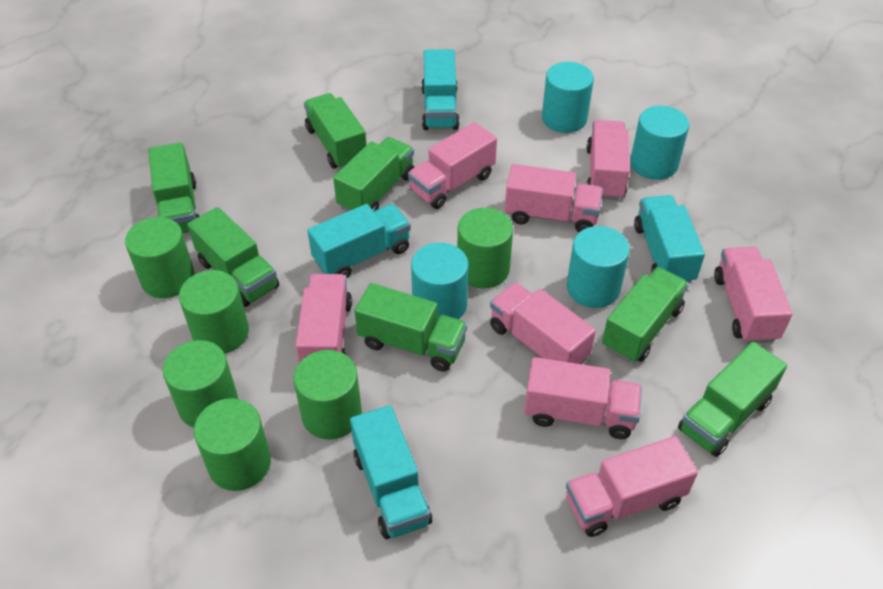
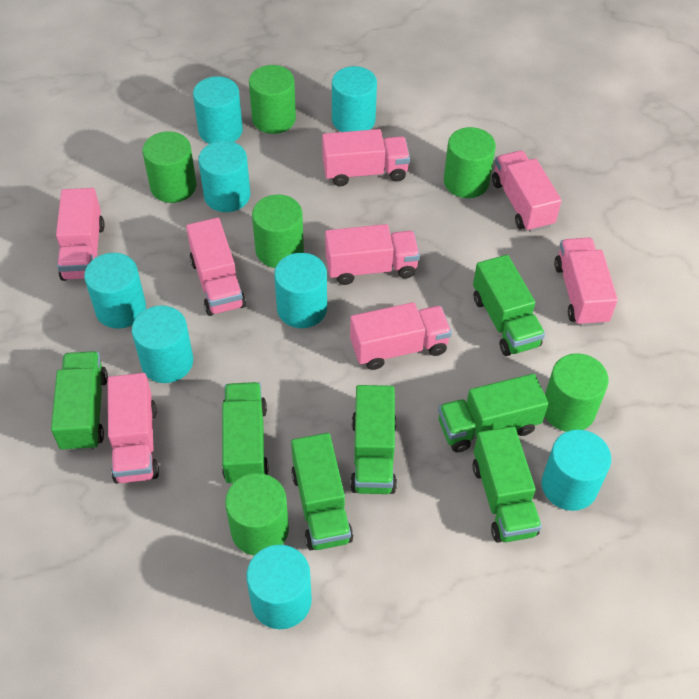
turquoise cylinder: [411,243,468,319] [542,62,594,133] [566,226,630,308] [630,106,689,180] = 4 -> [84,253,146,329] [132,305,193,383] [193,76,243,144] [198,141,250,212] [246,545,312,629] [274,253,327,328] [332,66,377,132] [542,430,611,511] = 8
turquoise truck: [307,204,411,278] [350,405,432,539] [421,49,460,130] [634,195,705,284] = 4 -> none = 0

